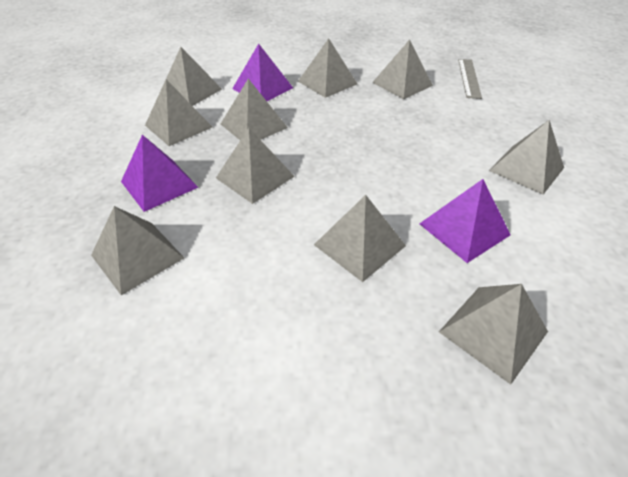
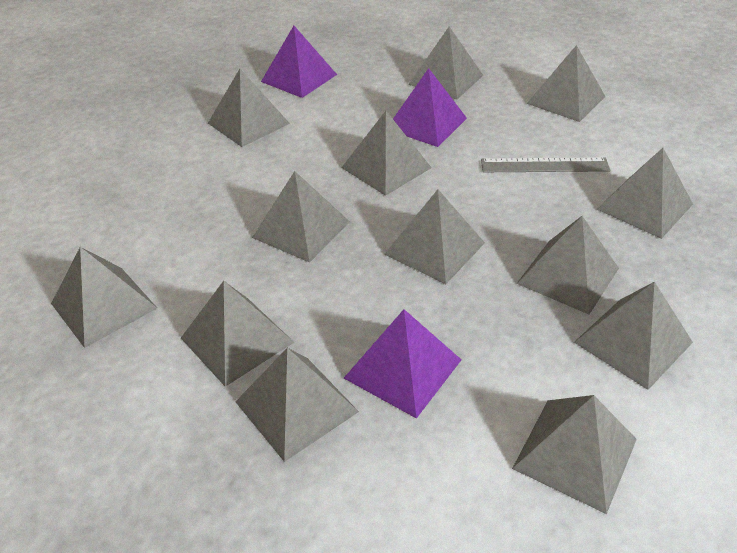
grey pyramid: [91,206,184,295] [145,79,212,146] [166,47,222,106] [216,128,295,204] [221,79,288,140] [298,38,357,98] [314,195,406,282] [372,39,433,99] [439,284,548,385] [489,120,564,194] = 10 -> [51,247,157,348] [181,281,294,387] [208,69,290,147] [235,348,359,462] [252,171,350,263] [341,111,432,196] [384,189,485,284] [408,27,483,100] [512,395,637,514] [516,216,619,314] [527,45,606,122] [574,282,693,390] [597,148,693,239] = 13

